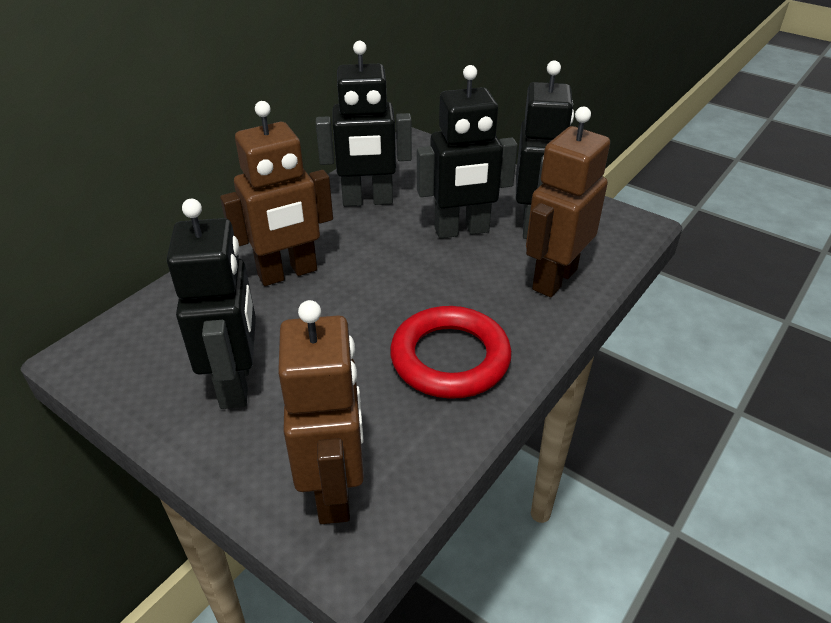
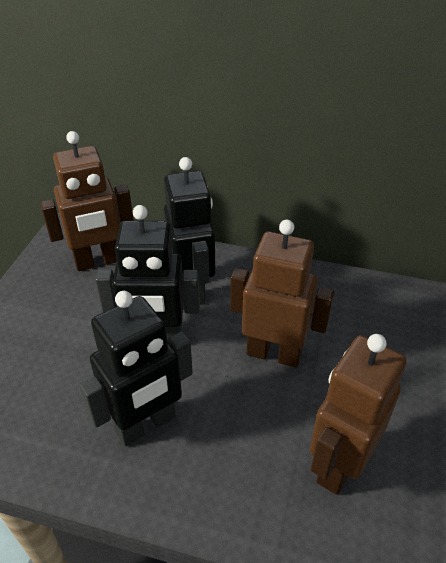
black robot: [167,199,256,409] [316,41,412,206] [417,65,518,239] [516,60,574,239] = 4 -> [79,291,193,446] [95,205,200,341] [164,157,215,305] = 3
red ring: [390,306,512,399] = 1 -> none = 0

